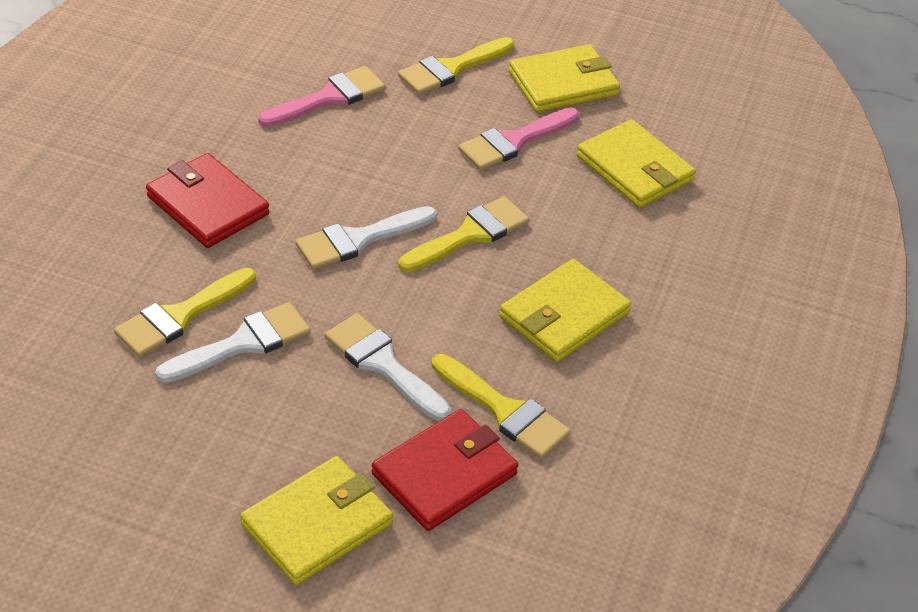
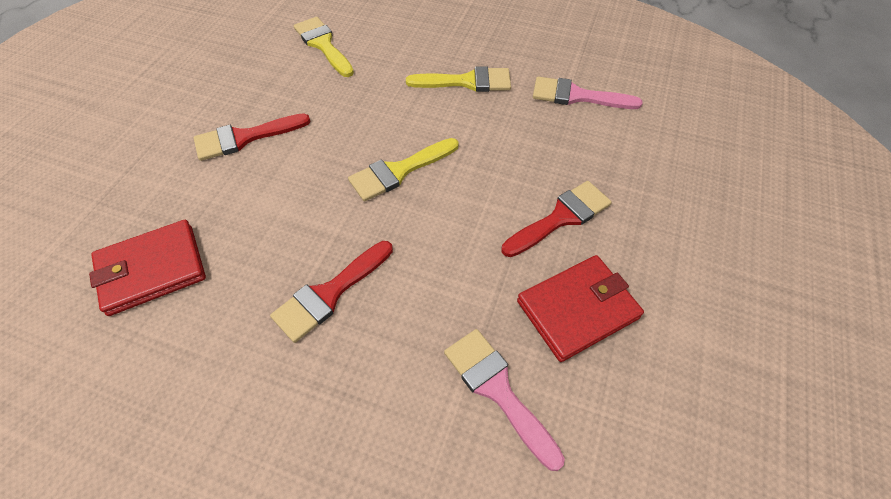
red brush: none = 0 -> [194,113,311,161] [270,241,393,343] [502,181,612,257] = 3
white brush: [155,302,311,383] [295,206,437,270] [325,313,451,422] = 3 -> none = 0
yellow brush: [114,268,256,357] [398,37,514,95] [398,196,529,272] [432,354,571,459] = 4 -> [294,17,354,77] [348,138,459,202] [406,66,511,92] = 3
yellow wallet: [240,456,393,585] [499,259,631,362] [509,44,620,113] [577,119,696,208] = 4 -> none = 0

